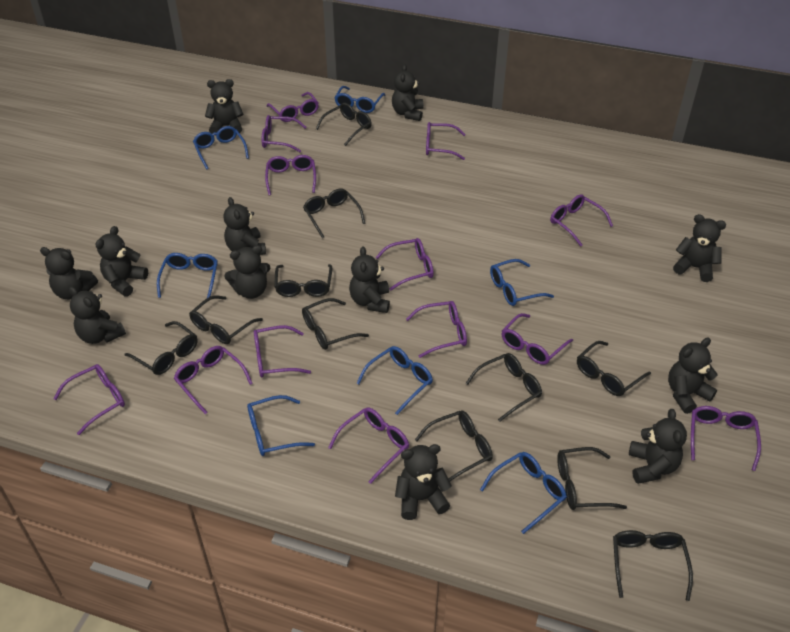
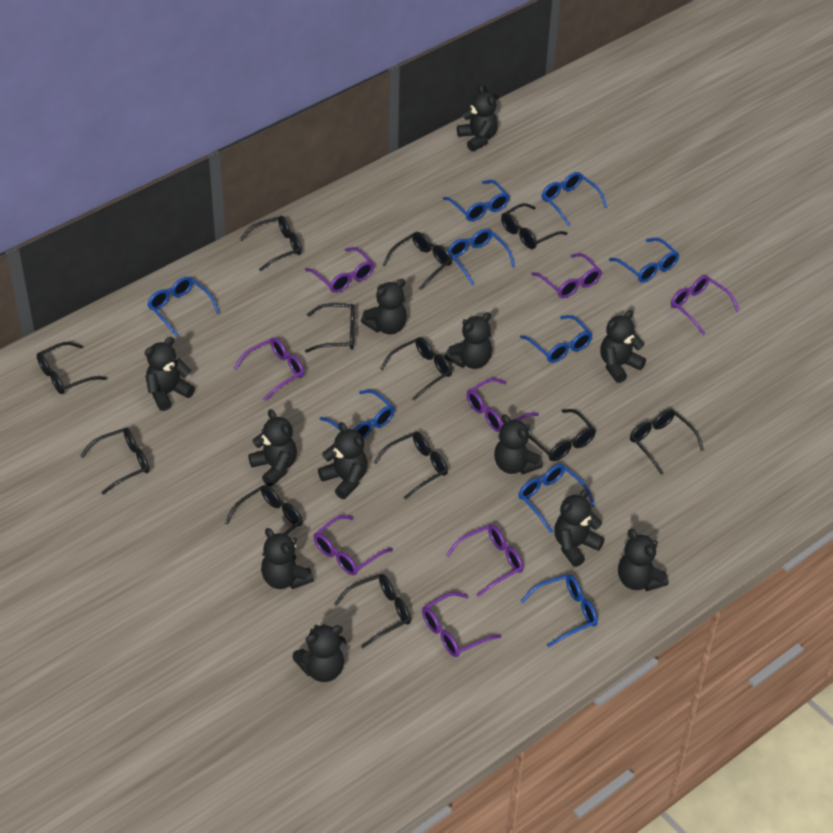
black glasses: [125,321,198,375] [189,295,263,344] [274,264,332,297] [302,298,369,350] [303,189,366,238] [316,103,372,146] [415,411,493,481] [466,353,542,422] [557,447,627,510] [577,341,651,396] [613,530,693,601] = 11 -> [37,342,107,394] [80,428,149,495] [225,485,303,557] [240,216,302,271] [305,303,355,353] [334,574,411,648] [373,432,448,500] [380,337,452,400] [383,232,452,290] [501,203,568,249] [529,409,596,461] [630,409,704,475] = 12
blue glasses: [157,253,218,298] [193,126,249,170] [247,395,315,456] [334,86,386,113] [356,346,433,415] [480,452,567,534] [490,259,554,306] = 7 -> [147,277,220,337] [320,390,395,440] [443,180,510,221] [448,229,515,285] [518,464,595,533] [520,315,593,363] [520,574,598,647] [542,172,607,227] [609,238,679,282] = 9
purple glasses: [53,364,125,435] [174,346,253,414] [254,325,311,377] [261,115,307,152] [265,155,316,196] [267,92,319,122] [328,407,409,484] [376,238,434,290] [406,301,467,358] [426,122,466,160] [502,313,573,365] [550,194,613,246] [691,406,761,471] = 13 -> [234,338,304,401] [305,247,374,293] [314,515,393,575] [422,592,502,657] [446,525,523,597] [467,378,539,432] [531,253,602,298] [671,275,739,335] = 8

